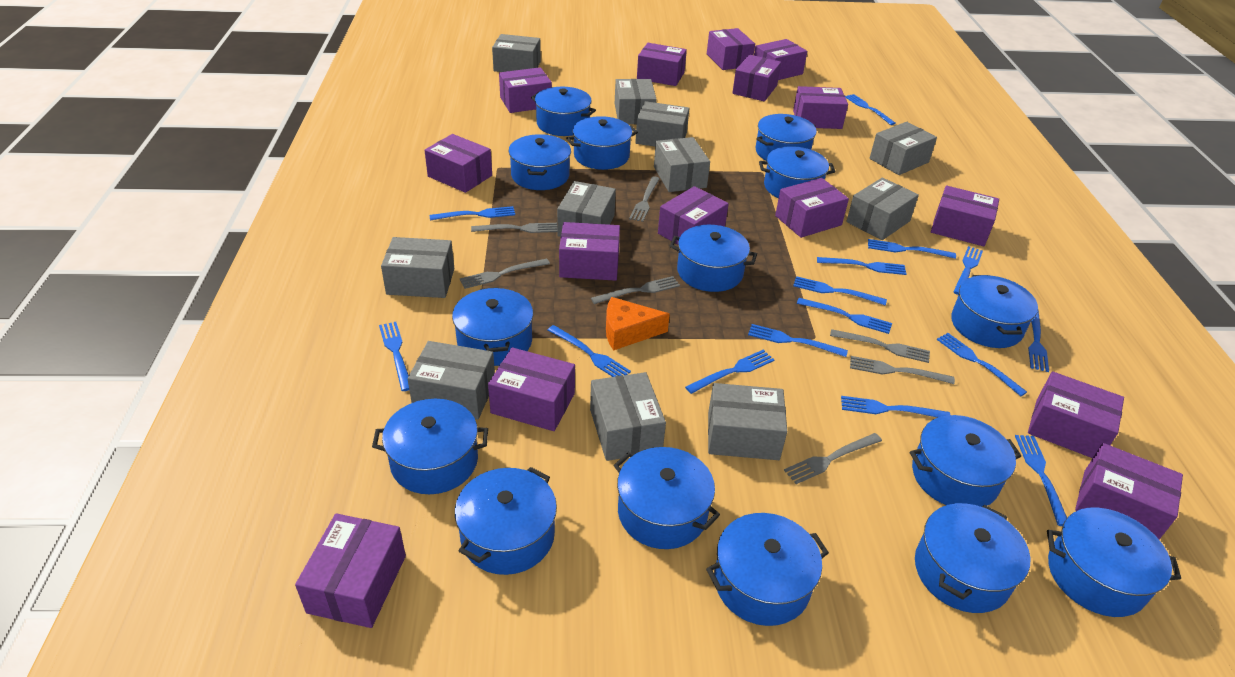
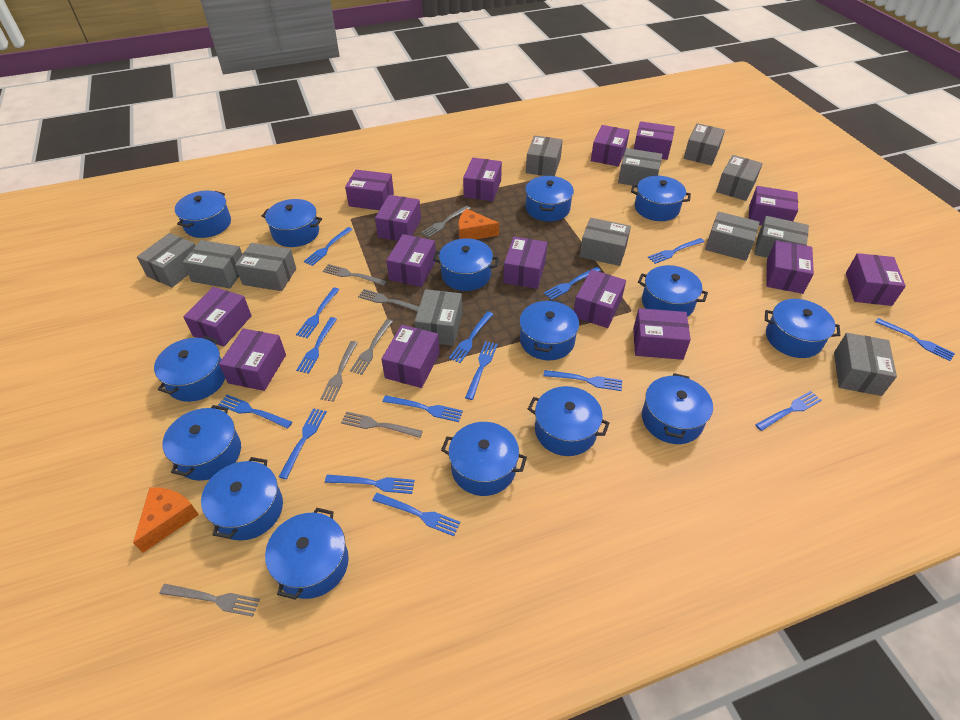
grey box: [381,237,454,298] [407,341,495,420] [492,34,541,72] [557,181,616,237] [590,372,666,461] [615,79,657,124] [635,101,689,147] [654,137,710,192] [708,383,787,460] [846,178,919,240] [870,122,937,175] = 11 -> [137,233,196,287] [183,240,242,288] [235,243,296,291] [414,289,462,346] [526,135,563,176] [580,218,631,266] [618,148,663,185] [684,123,725,165] [705,212,760,261] [716,155,763,201] [754,216,809,258] [834,333,897,396] = 12
orange cheese: [606,297,670,351] = 1 -> [133,487,199,553] [459,209,499,239] = 2

